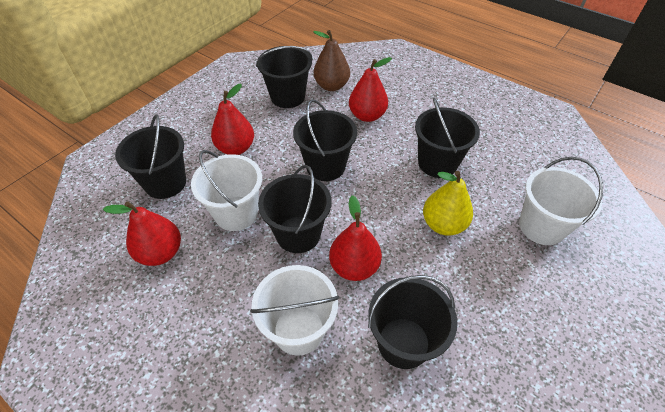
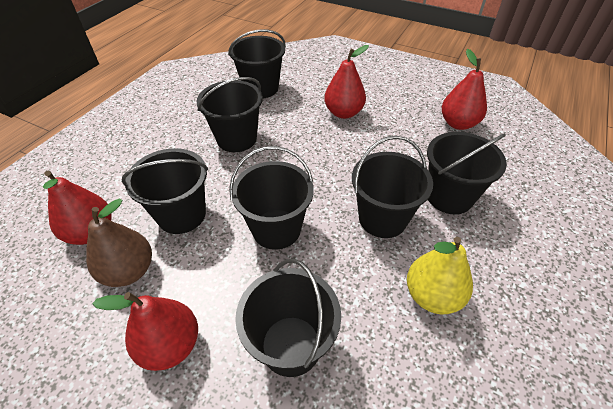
black bucket: [115,114,186,199] [256,46,313,108] [258,165,332,253] [293,99,357,181] [368,275,458,369] [415,98,480,178] = 6 -> [122,148,208,234] [197,77,263,152] [228,29,286,98] [229,146,314,250] [235,259,341,377] [352,136,433,238] [427,132,507,215] = 7
white bucket: [191,150,262,231] [250,265,339,356] [519,157,603,245] = 3 -> none = 0

